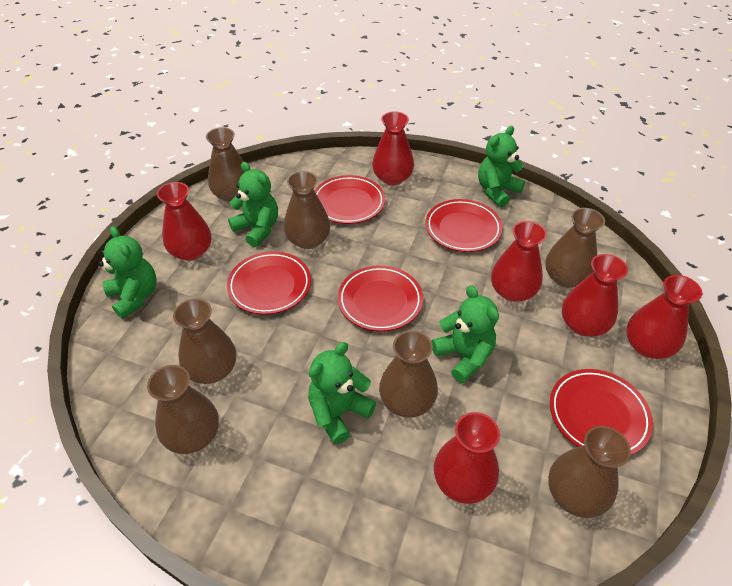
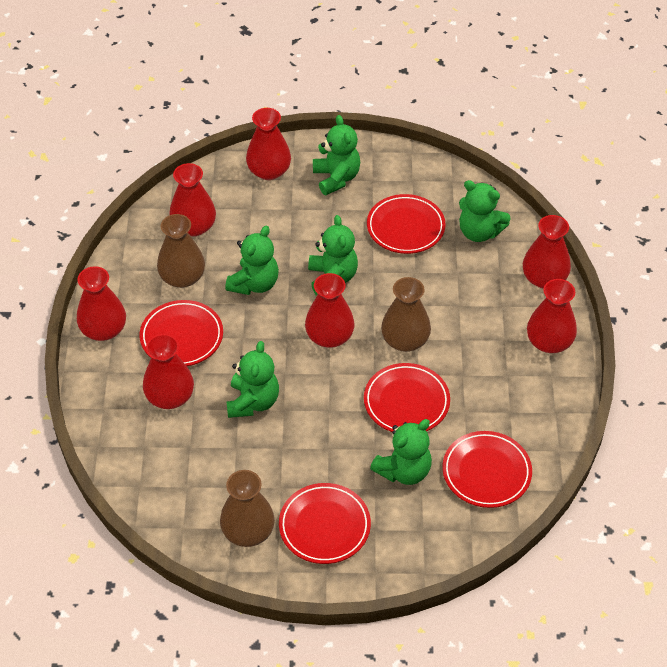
brown vase: [147,365,219,454] [173,299,236,384] [206,127,244,202] [284,171,330,249] [379,330,438,418] [545,208,605,288] [548,426,631,518] = 7 -> [157,214,205,288] [220,470,275,547] [381,277,431,352] = 3
green teddy bear: [99,226,157,319] [228,162,278,247] [308,342,376,444] [431,285,499,383] [478,126,525,207] = 5 -> [225,226,279,295] [226,341,279,418] [308,215,358,296] [313,115,360,195] [370,419,432,485] [459,180,511,242] = 6
red vase: [157,182,211,261] [372,111,414,186] [434,412,500,504] [491,221,547,302] [562,254,628,337] [626,275,702,359] = 6 -> [77,266,126,341] [143,334,194,409] [169,163,216,237] [246,108,291,180] [305,273,354,348] [523,215,571,289] [527,279,577,353] = 7

